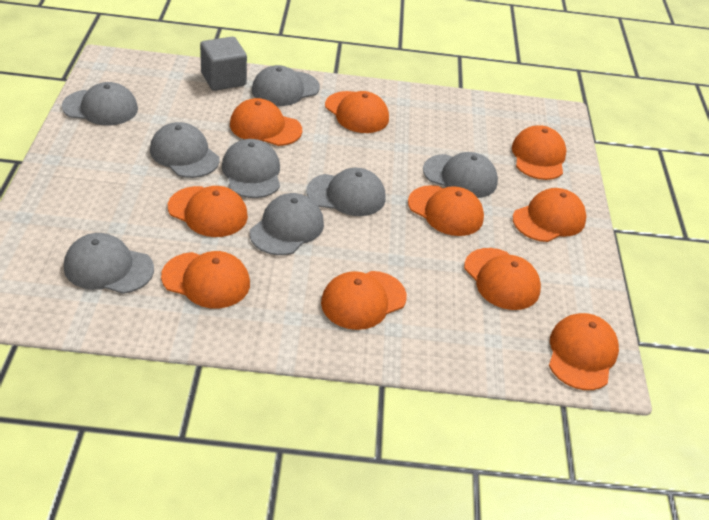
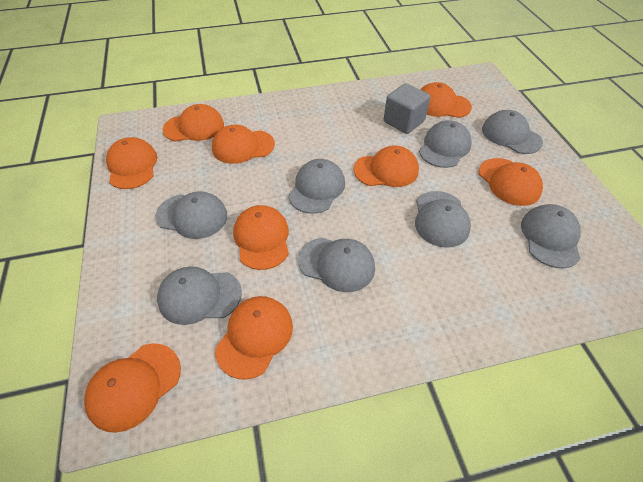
orange cap: [161,251,250,308] [168,186,248,237] [230,98,302,146] [321,271,407,330] [325,91,389,133] [408,185,484,236] [464,248,541,310] [512,125,567,180] [513,188,587,242] [549,313,619,390] = 10 -> [84,343,181,433] [106,137,157,189] [163,104,224,142] [212,125,275,164] [215,296,293,380] [233,205,289,270] [353,146,419,187] [420,82,472,118] [479,158,543,206] = 9

